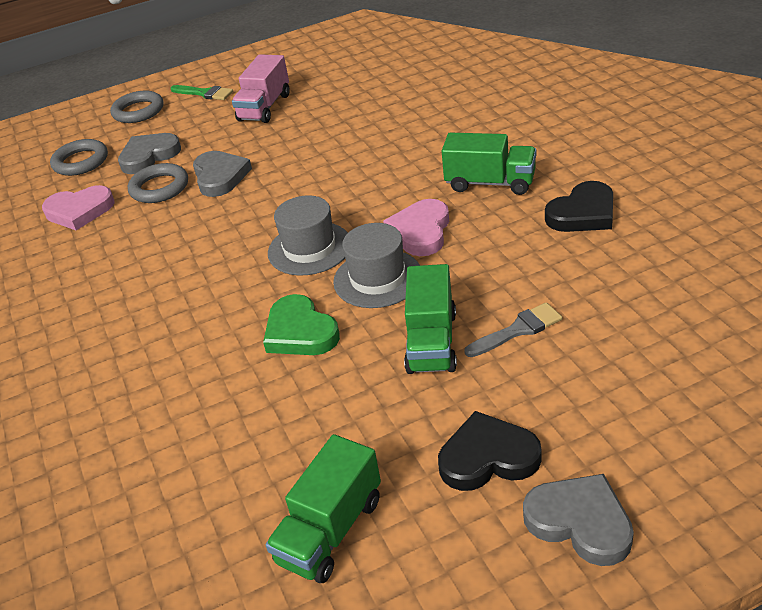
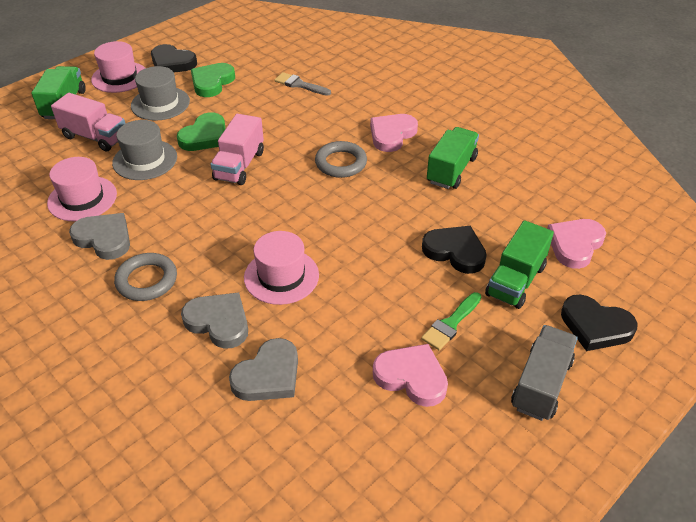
black heart: [438,411,542,491] [545,181,613,232] = 2 -> [151,44,197,73] [422,226,487,274] [561,295,638,351] = 3
green heart: [263,294,340,355] = 1 -> [177,112,225,151] [191,63,235,97] = 2
grey ring: [50,139,108,176] [110,91,163,123] [128,163,188,203] = 3 -> [114,253,177,301] [315,141,367,178] = 2
grey truck: none = 0 -> [511,325,578,421] = 1
pink hat: none = 0 -> [47,157,117,221] [91,41,145,93] [244,231,319,305] = 3
pink heart: [42,185,115,230] [383,199,449,256] = 2 -> [370,114,418,152] [373,344,448,407] [547,219,606,269] = 3
pink truck: [232,54,290,123] = 1 -> [51,93,125,152] [210,114,264,185] = 2

